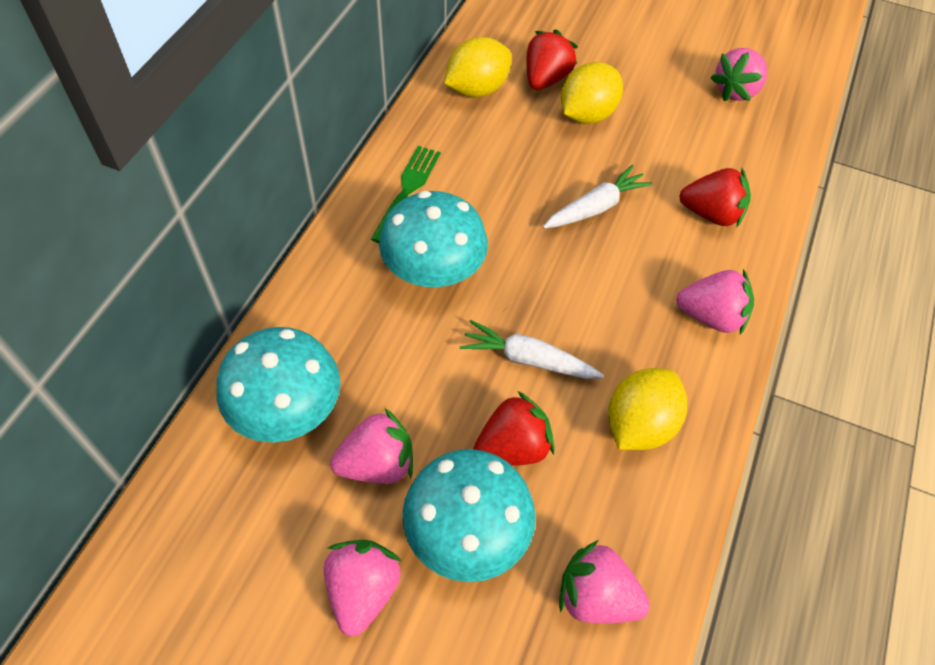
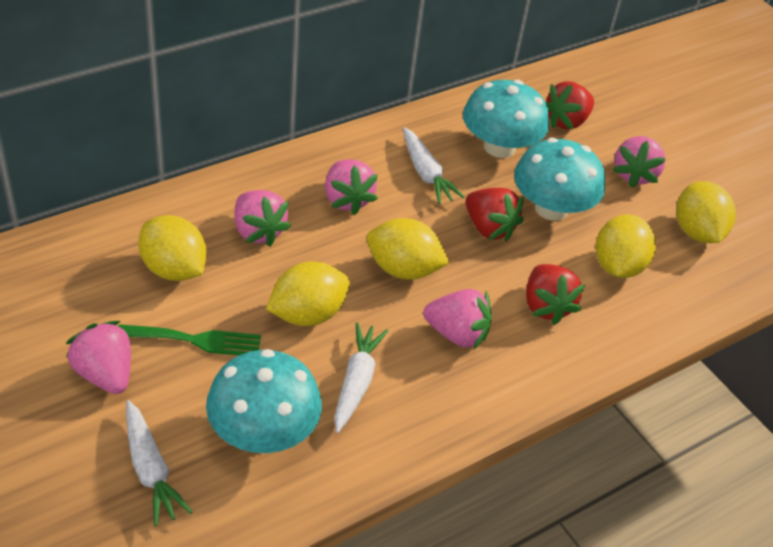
white carrot: [460,320,604,379] [543,165,653,229] = 2 -> [126,400,192,526] [334,322,388,433] [403,127,465,204] = 3
yellow lemon: [444,37,512,97] [561,62,623,124] [608,368,687,450] = 3 -> [138,215,207,281] [266,261,350,326] [367,218,449,280] [596,214,656,278] [676,181,736,243] = 5

